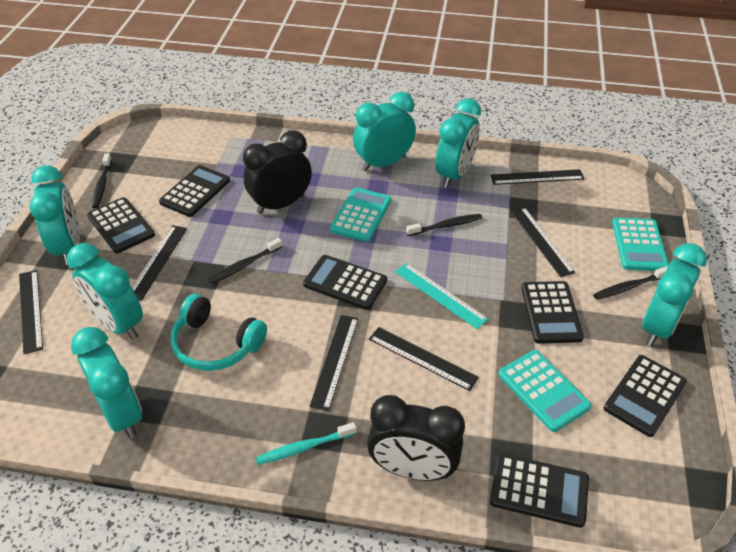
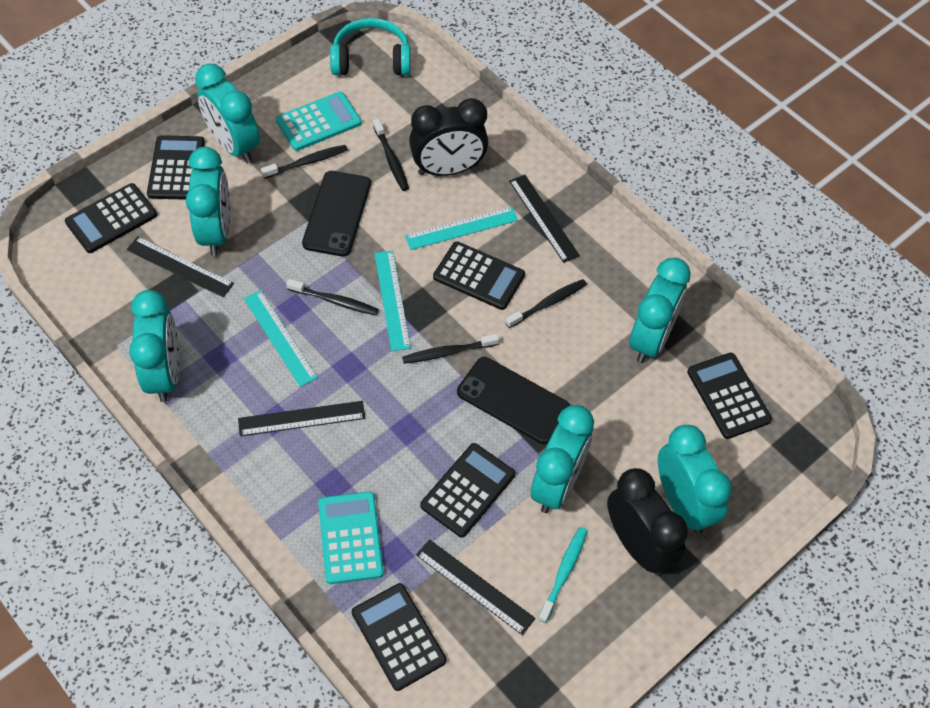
black phone: none = 0 -> [302,171,371,257] [457,357,570,444] = 2
black ruler: [19,270,43,354] [131,225,187,301] [310,315,358,411] [369,327,479,391] [490,169,584,185] [511,207,575,277] = 6 -> [127,236,234,297] [238,401,365,436] [416,539,536,635] [509,175,580,263] = 4
black toothbrush: [92,153,112,209] [208,238,283,284] [406,214,482,236] [593,266,668,300] = 4 -> [261,145,348,179] [286,279,379,315] [373,119,409,191] [402,334,499,364] [505,279,587,328] = 5
turquoise calculator: [330,188,391,242] [498,350,592,432] [612,218,669,271] = 3 -> [276,92,362,151] [318,491,384,584] = 2
turquoise ruler: [395,263,488,329] = 1 -> [244,290,318,387] [374,251,411,351] [405,206,518,250] = 3

